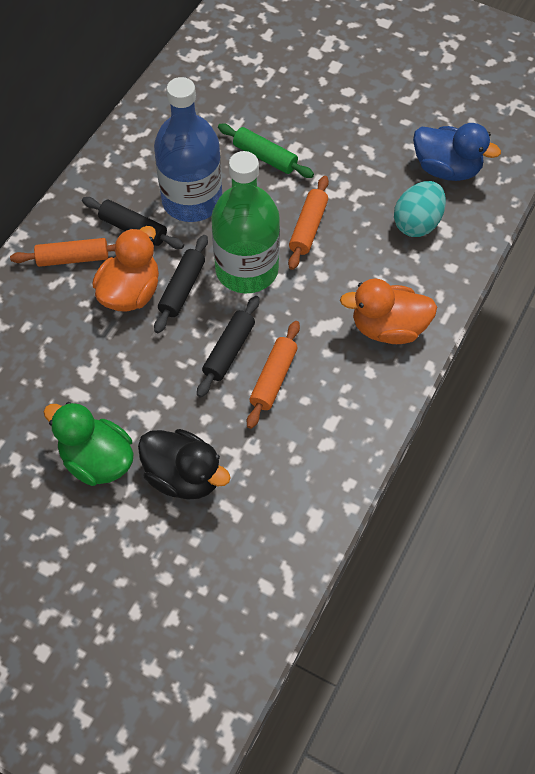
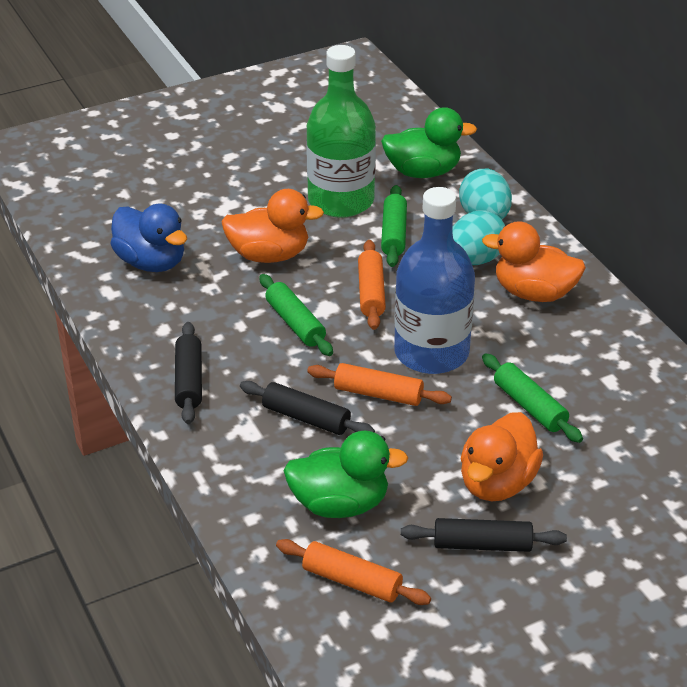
black duck: [138,429,231,499] = 1 -> none = 0
green duck: [43,402,134,486] = 1 -> [283,431,408,518] [381,107,477,178] = 2
green rolling pin: [218,124,314,178] = 1 -> [259,274,333,356] [381,185,407,267] [482,353,583,443] = 3
orange duck: [92,226,159,312] [340,279,437,344] = 2 -> [221,189,324,263] [460,412,543,501] [482,221,586,302] = 3
turquoise egg: [394,181,446,237] = 1 -> [452,210,505,265] [459,169,512,220] = 2

